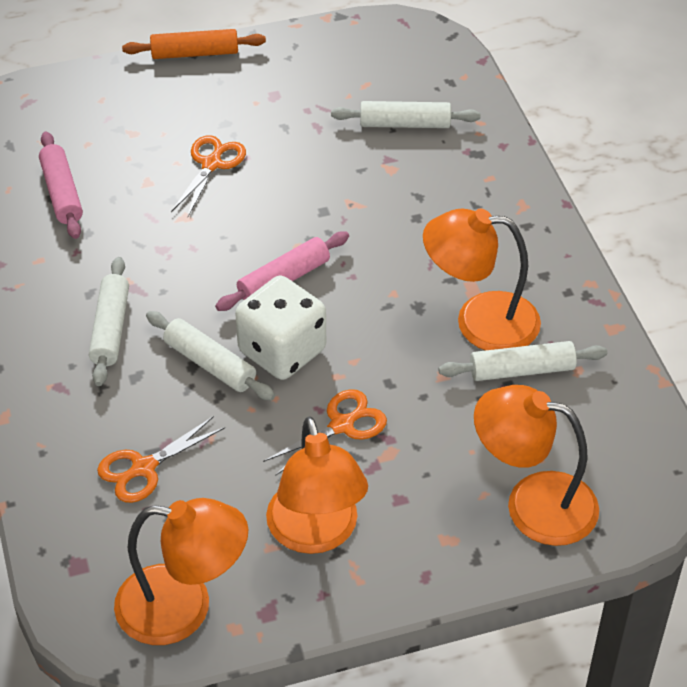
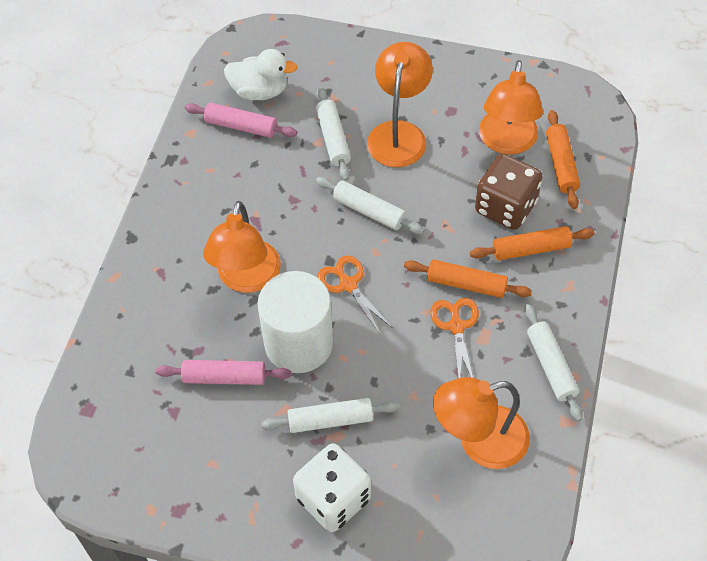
brown dice: none = 0 -> [475,154,542,230] = 1
orange rolling pin: [122,29,266,59] = 1 -> [404,260,532,298] [470,226,595,260] [546,110,580,209] = 3
orange scissors: [97,416,225,503] [171,135,246,216] [263,389,387,476] = 3 -> [317,255,393,335] [430,298,479,378] = 2
white cylinder: none = 0 -> [258,271,333,373] = 1
white duck: none = 0 -> [224,49,298,100] = 1

